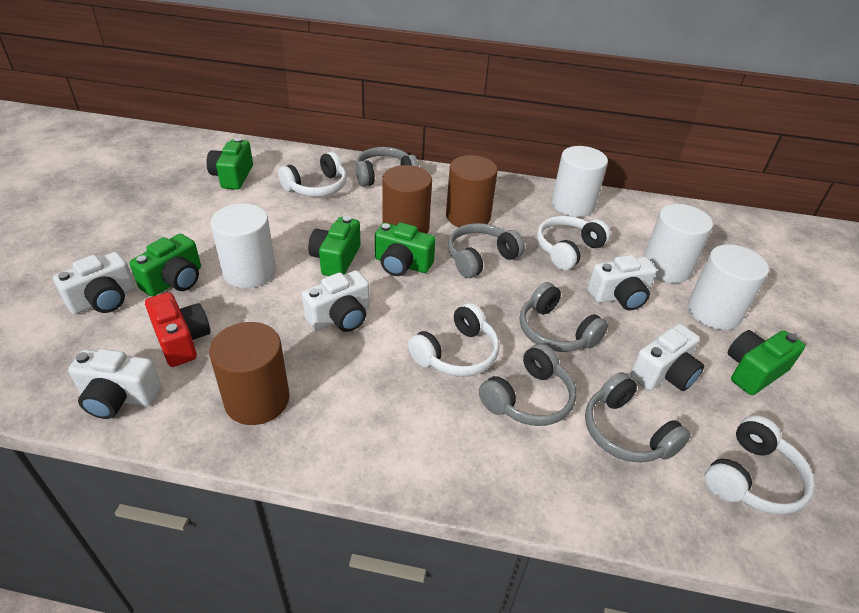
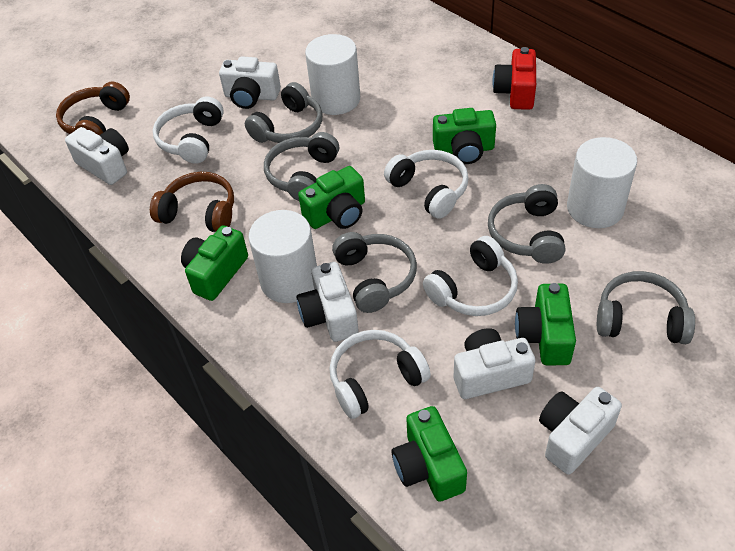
brown cylinder: [209,322,290,425] [382,165,432,234] [446,155,498,227] = 3 -> none = 0
brown headphones: none = 0 -> [56,82,130,135] [150,172,234,232] = 2
white cylinder: [210,204,276,288] [552,146,608,217] [644,204,713,283] [688,244,769,330] = 4 -> [248,210,317,303] [305,34,360,115] [567,137,637,228] = 3

